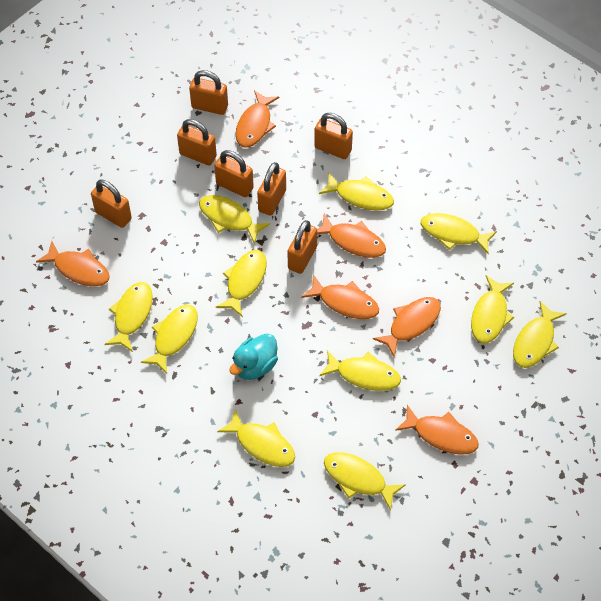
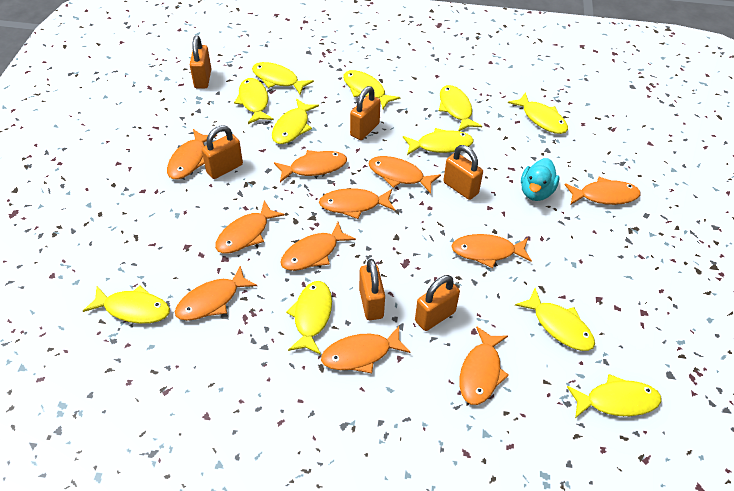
orange fish: [36,241,110,286] [236,90,279,147] [301,274,379,319] [317,214,386,258] [373,297,441,357] [395,405,479,455] = 6 -> [167,129,217,179] [175,266,257,321] [215,201,285,254] [274,150,347,182] [280,222,356,271] [319,188,395,219] [321,326,411,373] [369,156,441,194] [451,234,532,268] [459,326,509,405] [564,177,641,205] = 11
orange padlock: [91,180,132,228] [177,119,217,165] [189,70,228,115] [214,150,254,197] [257,162,286,216] [288,220,317,274] [314,113,353,159] = 7 -> [190,35,211,88] [202,125,243,179] [350,86,381,140] [359,259,385,320] [415,275,460,331] [443,145,483,200] = 6

